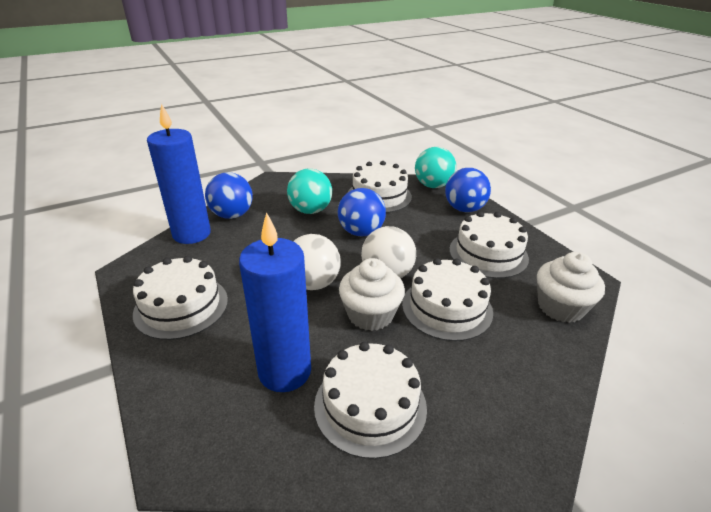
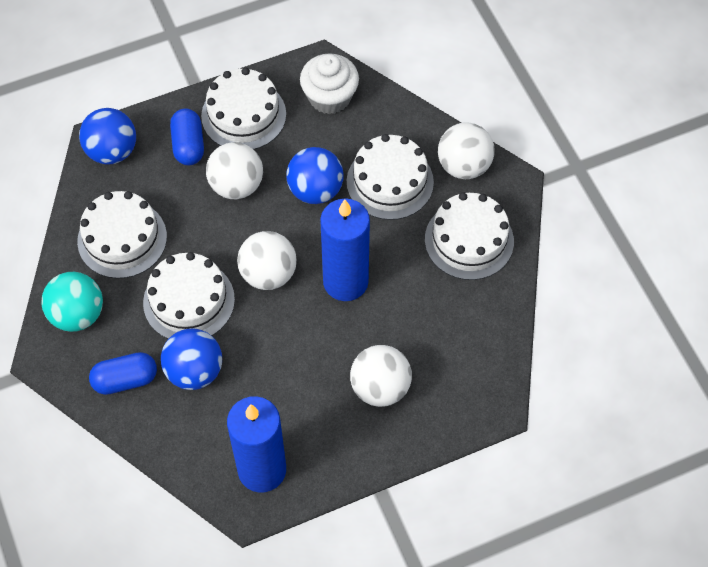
blue capsule: none = 0 -> [89,352,157,395] [170,108,204,165] = 2
turquoise ball: [287,168,332,214] [415,147,456,188] = 2 -> [41,272,103,332] = 1
white ball: [293,234,341,290] [361,226,416,278] = 2 -> [206,142,263,199] [237,231,297,290] [350,345,412,407] [438,122,495,179] = 4
white cupcake: [339,258,405,331] [537,252,605,323] = 2 -> [300,53,359,114] = 1

